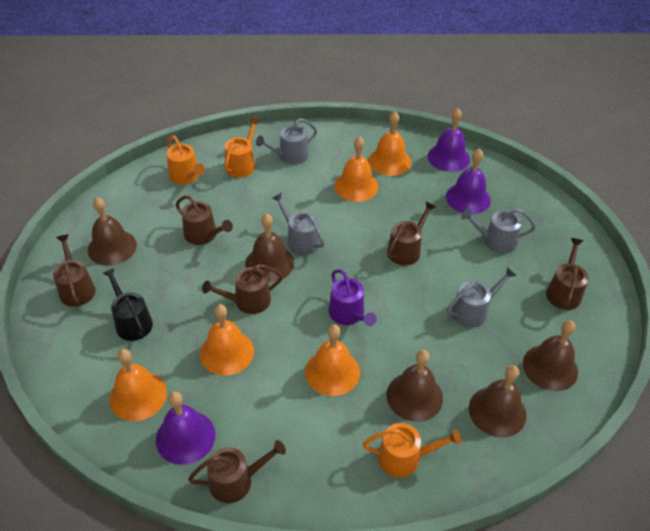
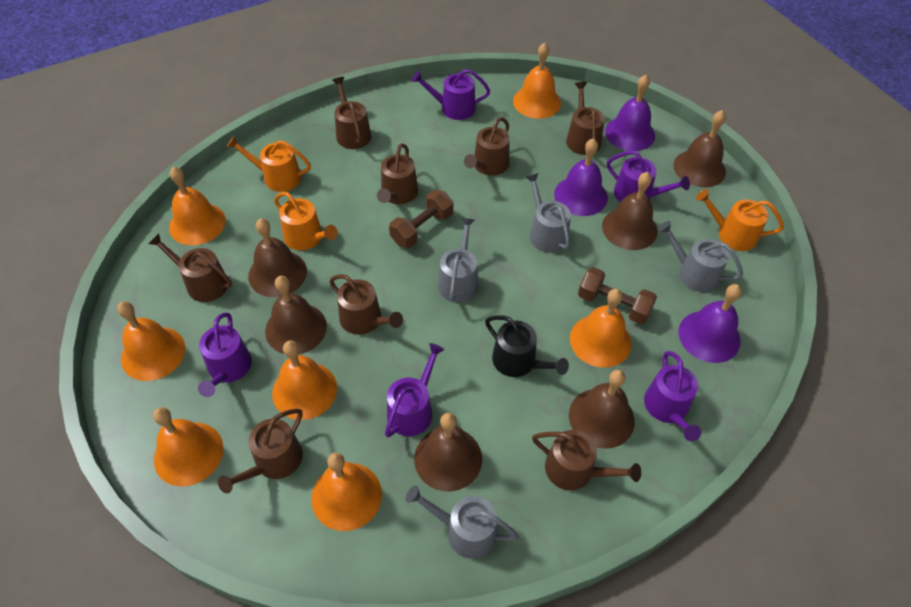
brown bell: [88,197,137,266] [245,214,294,282] [387,350,443,422] [469,365,526,438] [523,320,578,391] = 5 -> [248,218,307,297] [265,276,327,354] [414,413,482,491] [569,370,635,449] [602,172,658,250] [673,110,726,187] = 6
brown dumbbell: none = 0 -> [389,190,453,248] [578,267,657,324] = 2
brown watering can: [53,234,96,307] [176,195,233,245] [188,440,286,503] [202,264,283,314] [387,201,436,265] [546,238,589,310] = 6 -> [149,233,232,302] [218,409,303,493] [329,274,403,335] [332,77,371,149] [377,143,418,204] [464,117,510,176] [532,430,641,491] [566,82,605,155] = 8
orange bell: [109,349,167,421] [200,304,254,376] [305,325,360,396] [334,136,379,202] [368,112,411,176] = 5 -> [117,301,185,381] [153,407,224,487] [169,167,226,245] [272,340,337,420] [311,453,382,531] [513,43,561,119] [570,289,631,368] = 7
purple watering can: [329,269,377,326] = 1 -> [198,312,252,397] [385,343,445,437] [412,69,490,120] [607,151,690,202] [644,351,701,441] = 5

